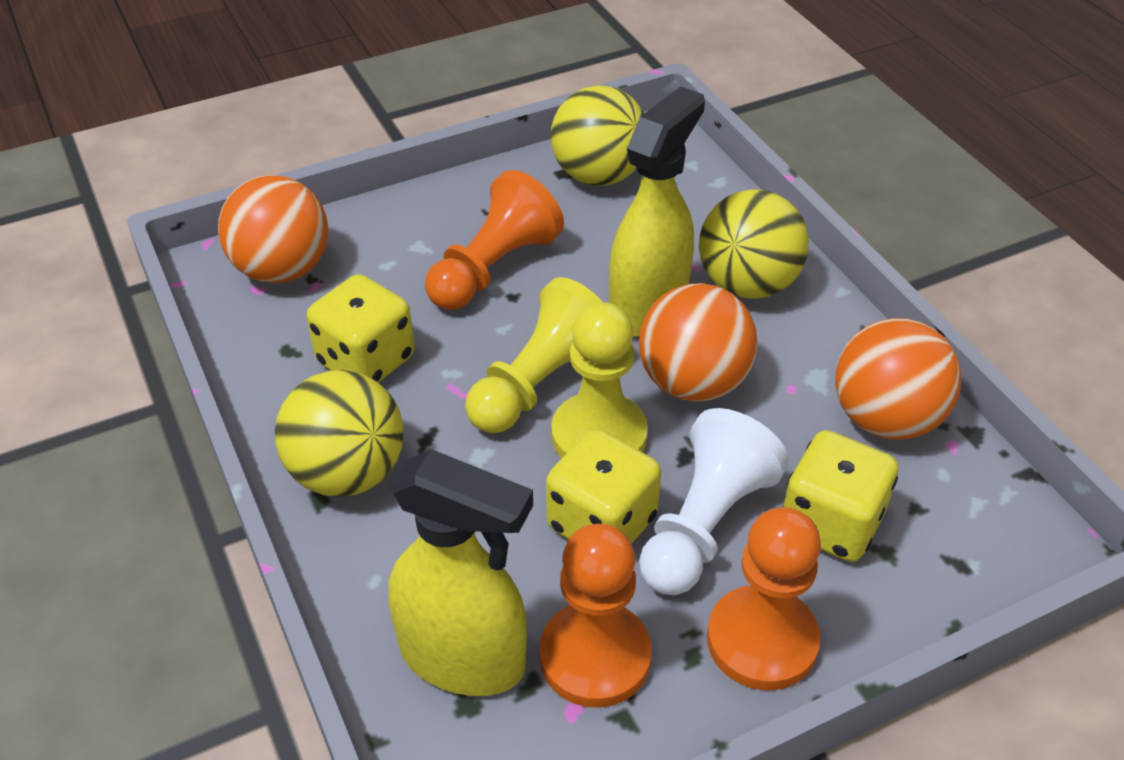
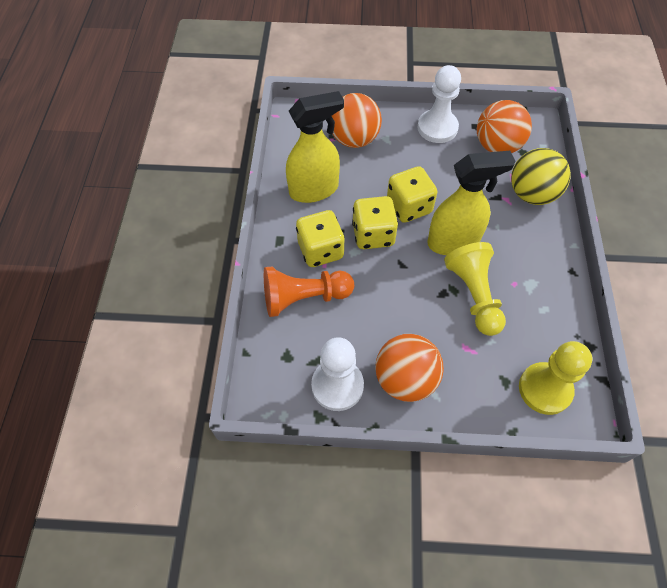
orange pawn: [425,170,564,310] [539,524,652,708] [707,507,821,690] = 3 -> [264,266,354,317] = 1
white pawn: [639,408,789,595] = 1 -> [311,337,364,411] [417,65,461,143] = 2
yellow ball: [275,370,404,497] [550,85,644,186] [699,189,809,299] = 3 -> [511,148,571,205] = 1

